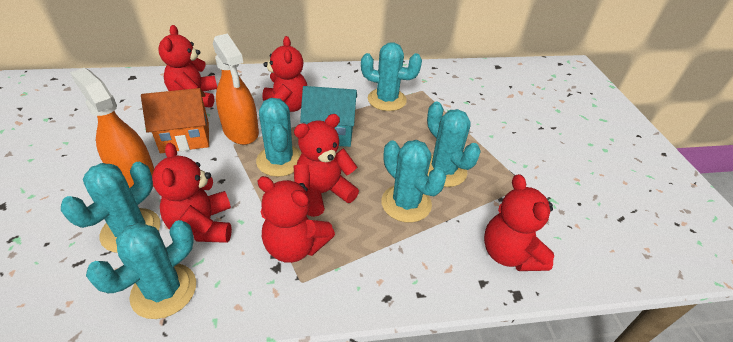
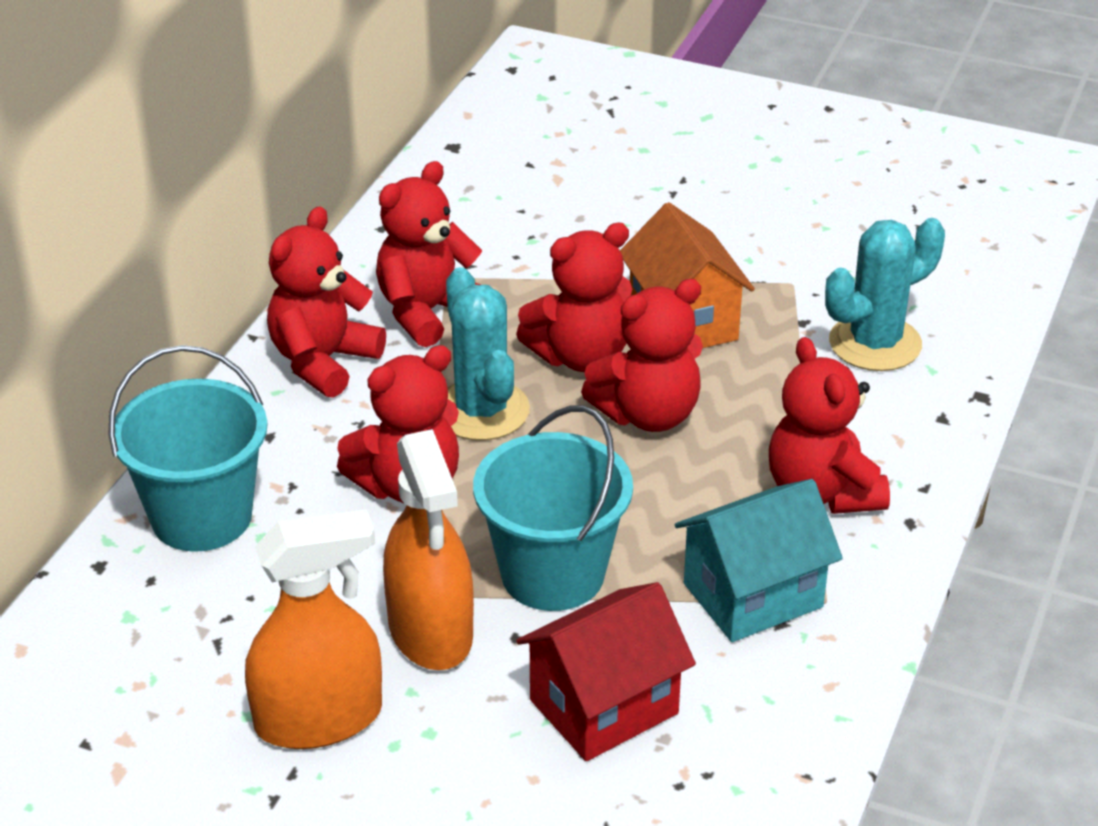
red house: none = 0 -> [516,582,696,761] = 1
turquoise bucket: none = 0 -> [109,345,267,552] [473,405,633,611] = 2
turquoise cactus: [61,162,160,253] [86,220,196,319] [256,98,302,177] [361,42,422,111] [381,140,446,223] [427,102,481,187] = 6 -> [446,267,530,440] [825,218,945,371] = 2

